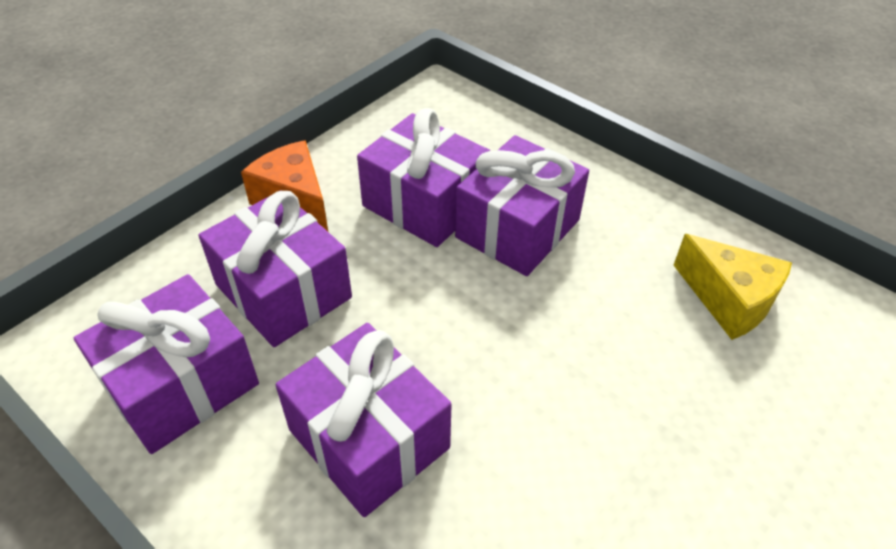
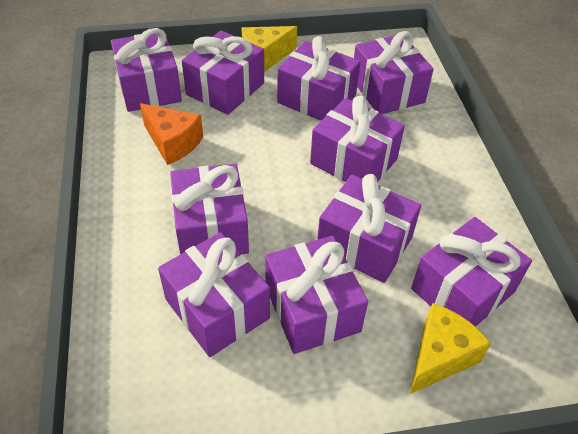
purple gift: [74,274,259,454] [198,190,352,347] [276,323,452,517] [357,108,490,247] [455,135,589,276] = 5 -> [111,28,182,112] [158,232,270,357] [170,164,249,254] [182,30,264,115] [265,236,368,354] [277,36,360,121] [310,96,405,182] [317,174,421,283] [354,31,434,114] [411,217,532,327] = 10
yellow cheese: [673,234,792,340] = 1 -> [241,26,297,72] [410,303,491,394] = 2

